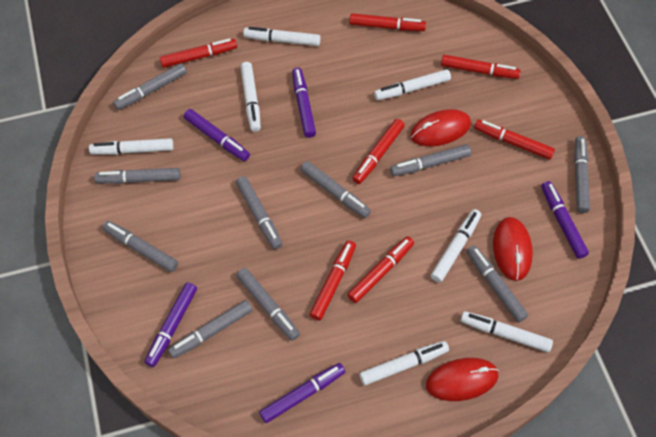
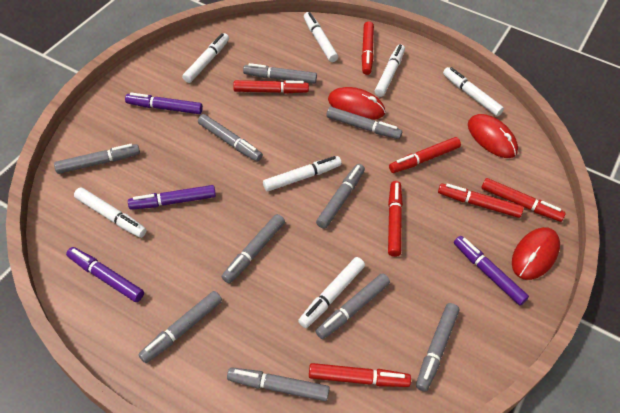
purple marker: [145,282,197,367] [184,109,250,161] [259,363,345,423] [292,68,316,138] [541,181,589,259] = 5 -> [66,247,144,302] [125,93,203,114] [128,185,216,210] [454,236,529,305] = 4

